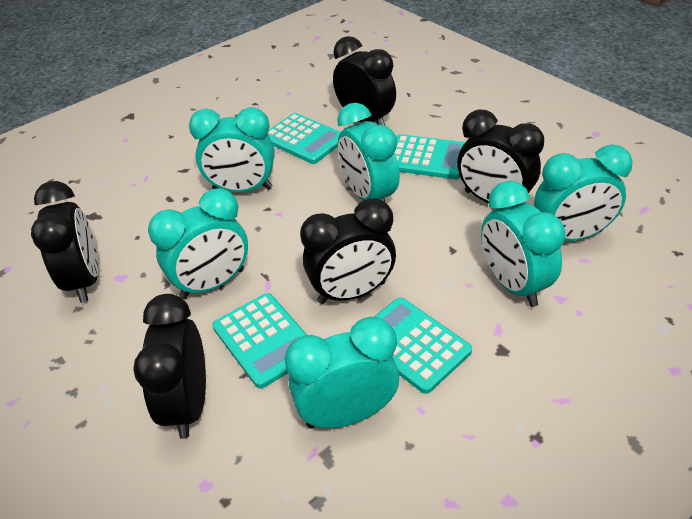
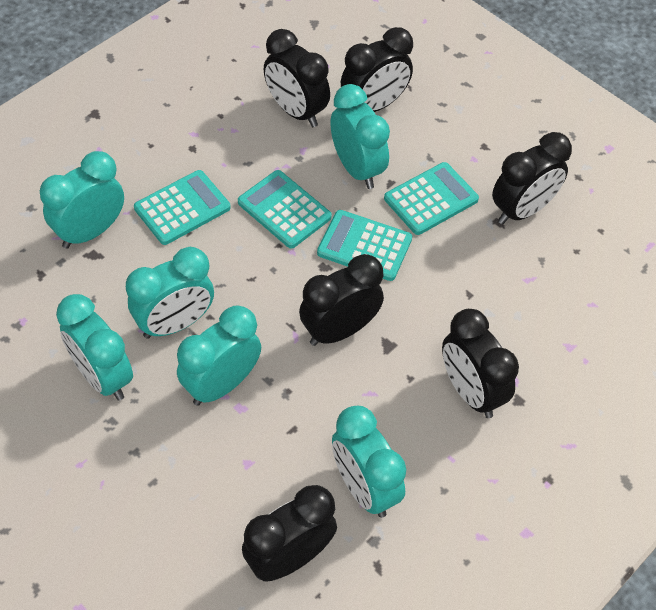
black clock: [31,181,99,303] [133,294,206,439] [300,198,396,304] [333,36,396,126] [457,110,544,203] = 5 -> [242,485,337,582] [264,29,330,127] [299,254,384,346] [341,27,413,112] [442,309,519,418] [492,132,572,225] = 6

